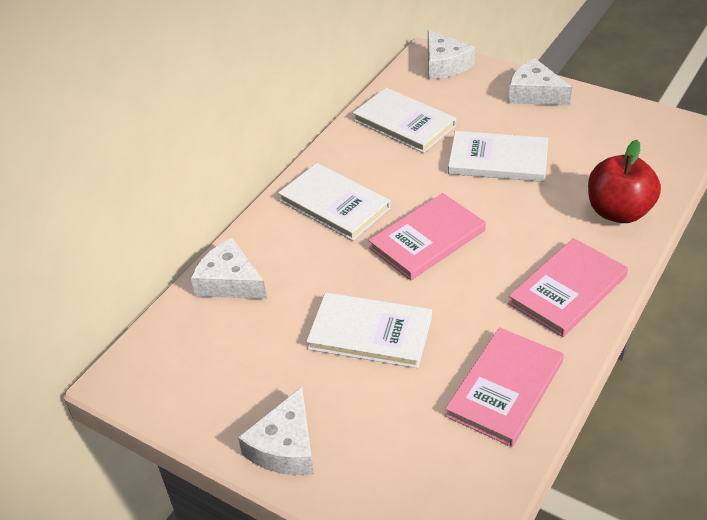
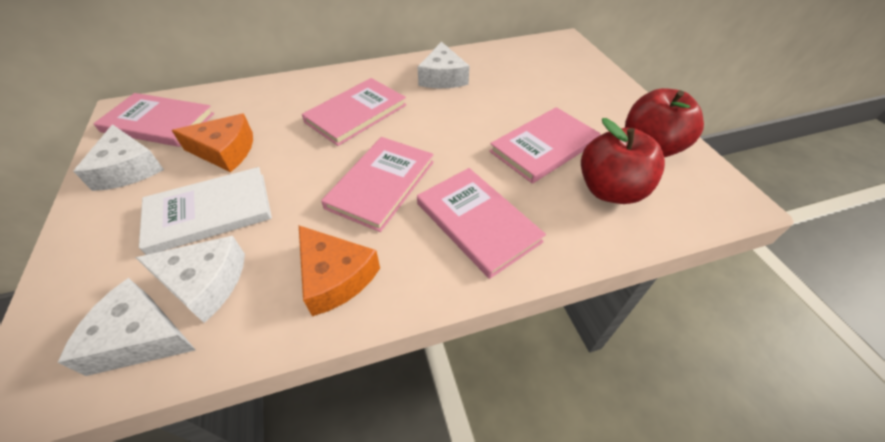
orange cheese: none = 0 -> [171,113,253,172] [299,226,380,316] = 2
pink book: [368,193,486,280] [445,327,564,447] [508,238,628,337] = 3 -> [93,93,214,147] [302,78,406,146] [321,137,434,232] [417,168,546,279] [489,107,601,184] = 5
red apple: [588,140,661,223] = 1 -> [581,118,665,204] [625,88,704,157] = 2
white book: [278,163,391,241] [306,292,432,368] [353,87,456,153] [448,131,548,182] = 4 -> [139,167,272,255] = 1

